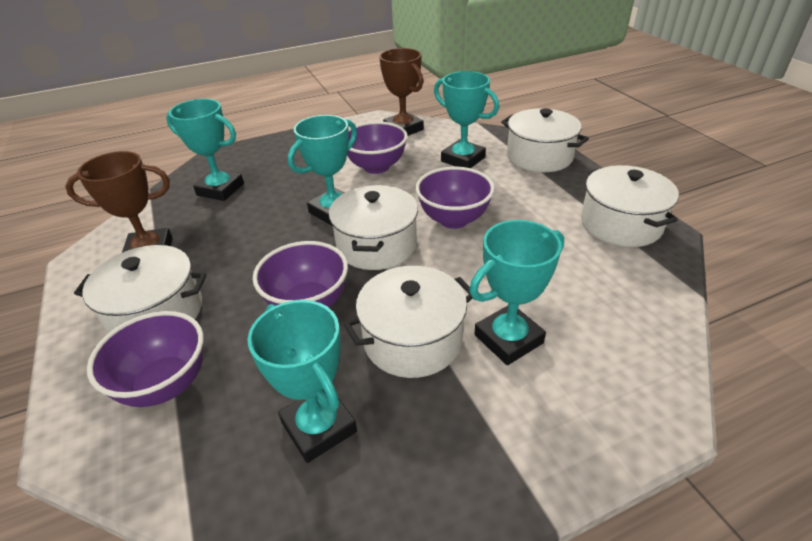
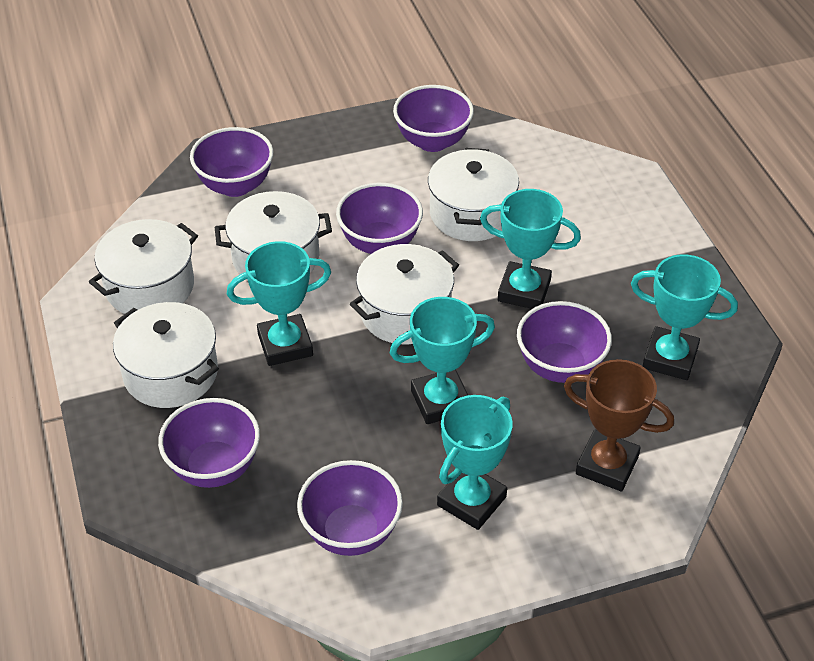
brown trophy: [65,151,173,253] [379,48,424,136] = 2 -> [564,359,674,492] = 1
purple bowl: [87,311,203,407] [253,241,348,308] [347,122,408,174] [416,167,495,229] = 4 -> [158,398,260,488] [190,127,273,197] [297,460,403,556] [336,183,423,254] [393,85,474,152] [517,301,612,383] = 6

